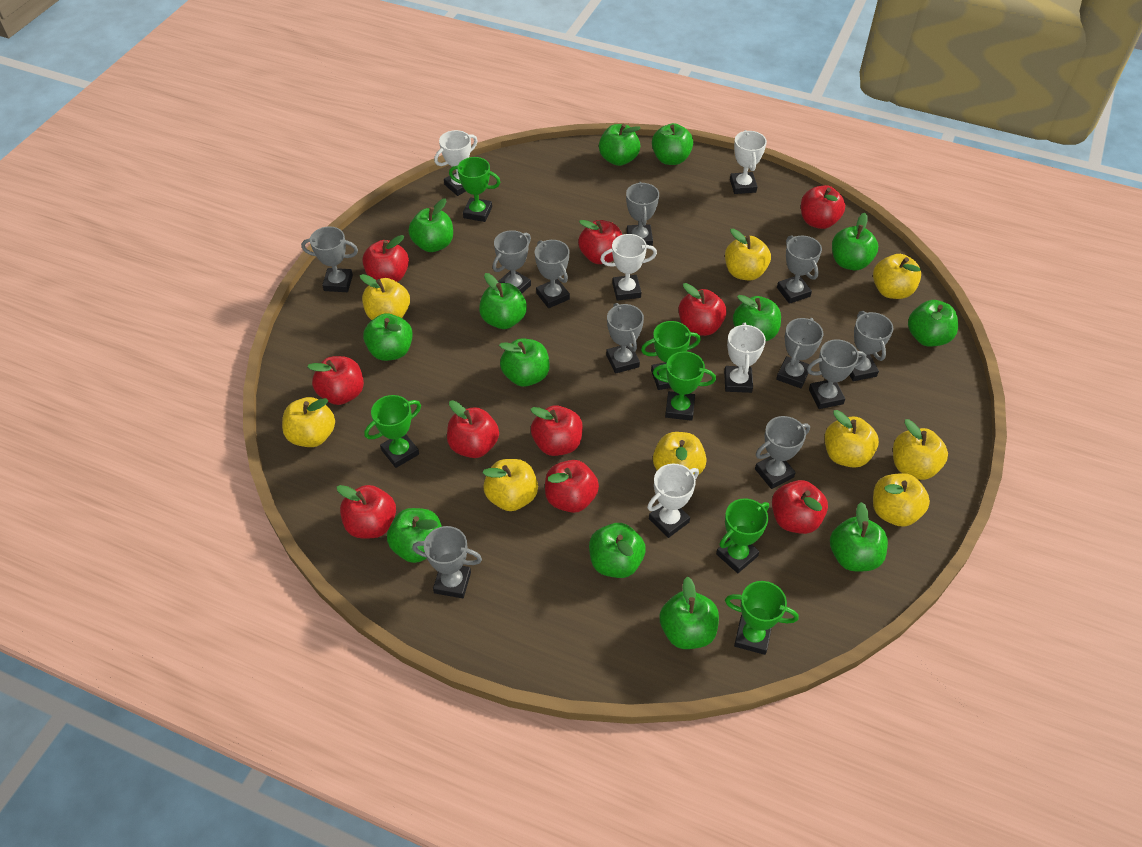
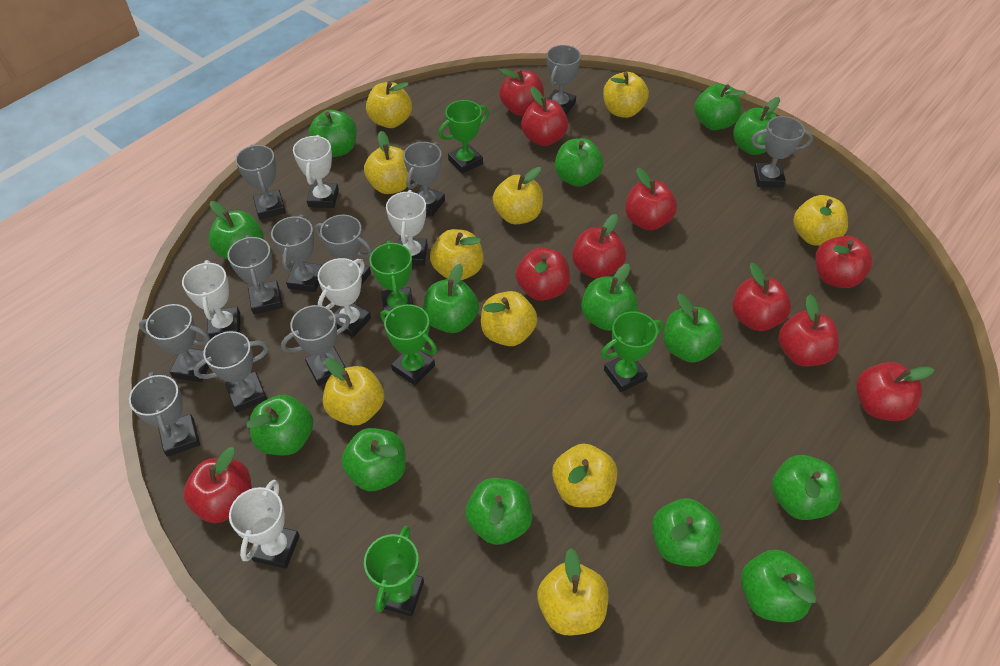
green apple: [363,313,413,361] [387,508,442,563] [408,198,453,252] [479,273,527,329] [499,338,550,387] [589,523,646,578] [599,124,641,166] [652,123,693,165] [659,577,719,649] [733,295,781,341] [830,502,888,572] [832,213,878,270] [908,300,958,347] = 13 -> [209,201,264,260] [247,395,313,455] [309,110,357,157] [341,428,406,491] [423,264,479,333] [465,478,532,545] [555,138,604,187] [581,264,638,331] [652,498,721,567] [663,294,722,363] [694,84,746,130] [733,97,780,155] [741,550,816,622] [772,455,841,520] = 14
green trophy: [364,395,421,468] [449,157,500,222] [641,321,701,390] [653,351,716,421] [716,498,769,573] [725,581,799,655] = 6 -> [364,526,424,617] [369,241,413,317] [380,304,437,385] [439,100,489,174] [601,311,664,392] = 5
yellow apple: [282,397,335,447] [360,274,410,320] [483,459,538,511] [653,432,707,474] [725,229,771,281] [825,410,879,468] [873,254,921,299] [873,473,930,527] [893,419,948,480] = 9 -> [323,358,384,425] [364,131,411,194] [366,81,412,128] [430,229,484,280] [481,291,537,346] [493,167,543,224] [537,548,608,635] [552,443,618,508] [603,72,649,118] [793,195,848,246] = 10

